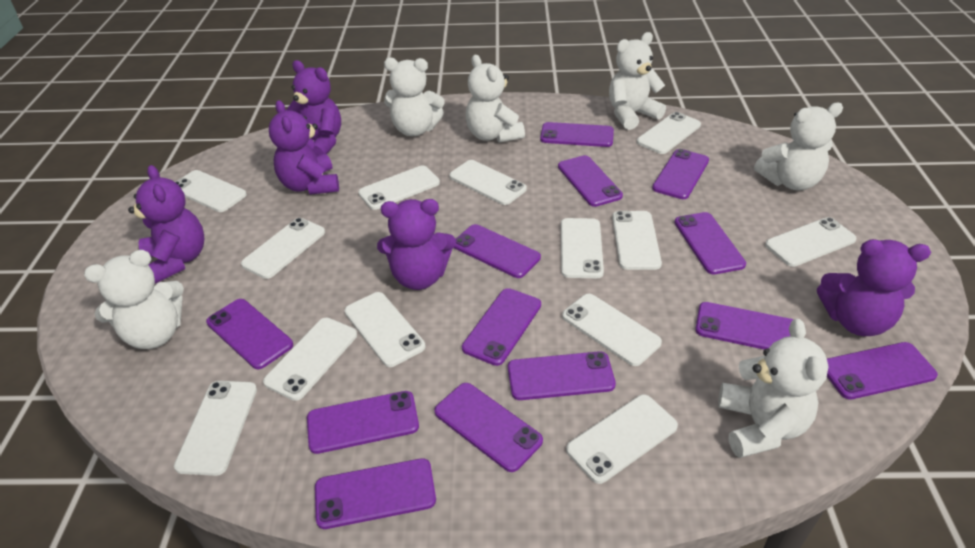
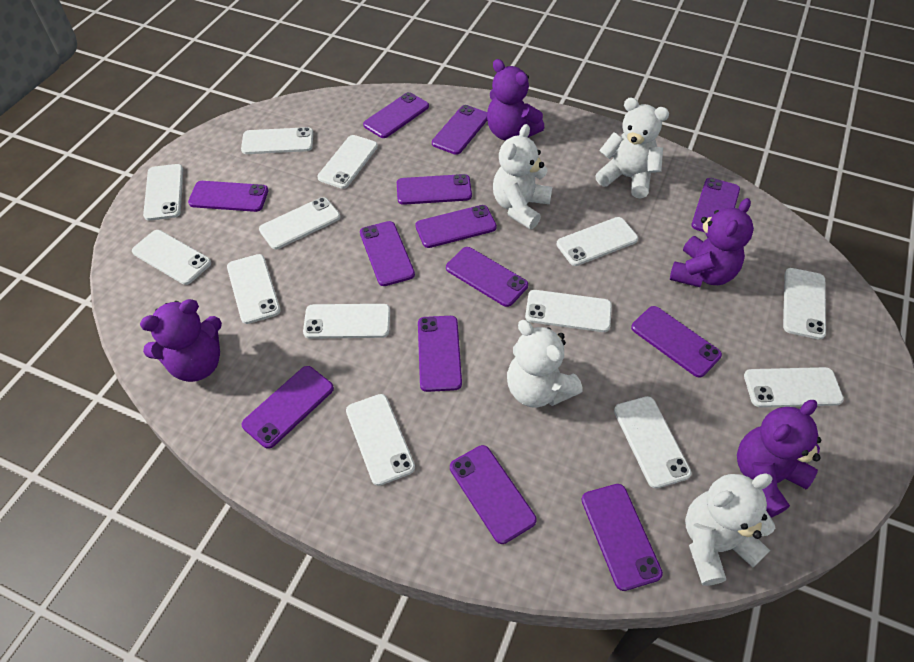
purple teddy bear: [128,165,204,284] [269,100,339,195] [286,60,341,156] [377,199,456,290] [817,239,931,336] = 5 -> [140,299,222,382] [487,59,544,140] [670,198,754,287] [737,400,821,518] = 4
white teddy bear: [84,250,184,349] [384,58,445,136] [466,55,525,143] [609,32,666,130] [718,319,829,458] [754,103,843,191] = 6 -> [493,124,552,229] [507,320,583,408] [595,98,669,198] [685,473,775,586] = 4

